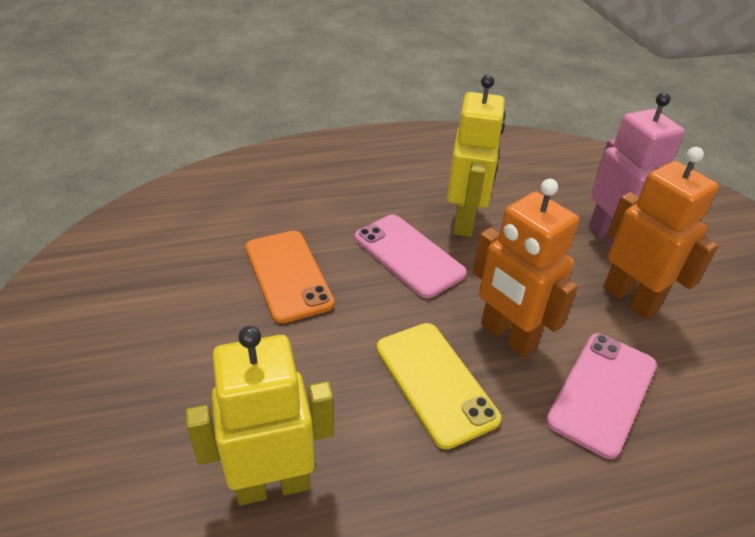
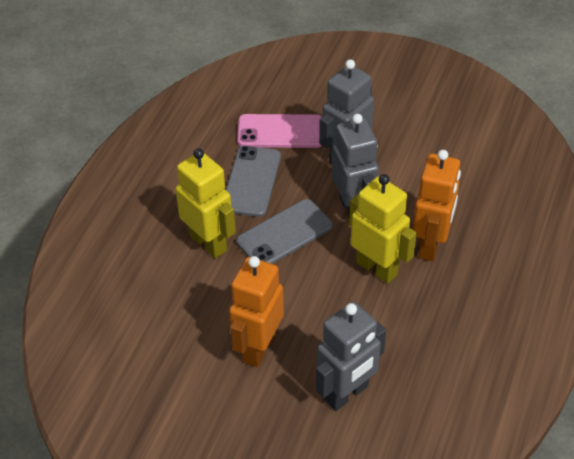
grey phone: none = 0 -> [226,146,281,217] [236,199,333,264] = 2
grey robot: none = 0 -> [316,302,386,411] [319,59,374,165] [332,114,379,217] = 3
orange phone: [246,231,335,323] = 1 -> none = 0
pink phone: [355,215,467,298] [546,333,657,459] = 2 -> [237,114,322,148] = 1
pink robot: [589,92,685,249] = 1 -> none = 0
yellow phone: [377,323,501,449] = 1 -> none = 0

